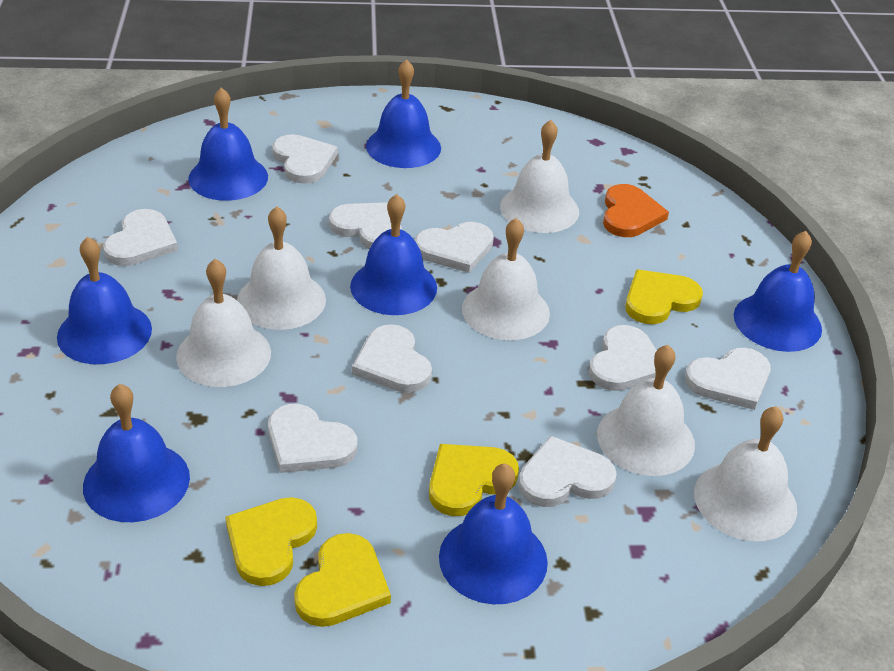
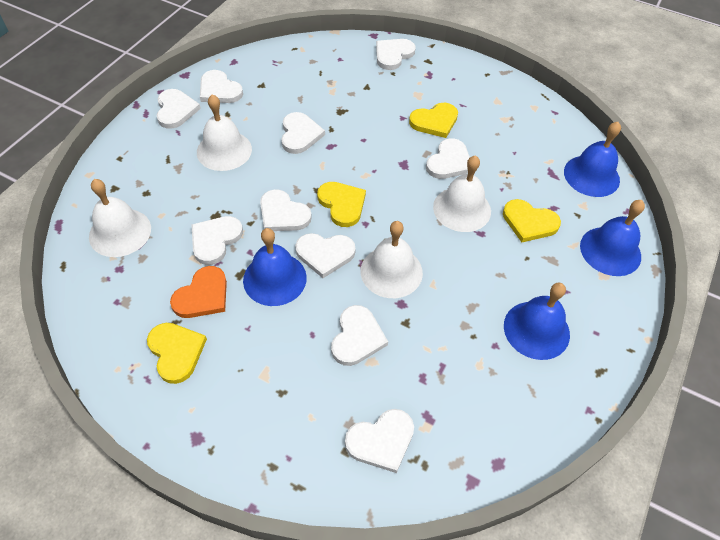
blue bell: [57,237,152,364] [83,384,190,522] [188,88,268,201] [350,194,437,315] [366,59,441,168] [439,463,548,604] [734,231,822,352] = 7 -> [243,228,307,306] [504,282,570,360] [564,122,621,197] [580,200,645,276] = 4
white bell: [176,259,271,387] [237,206,326,330] [462,218,550,340] [500,120,579,233] [597,345,695,476] [694,406,797,541] = 6 -> [89,179,151,257] [197,94,252,171] [360,221,423,298] [433,155,491,232] = 4
white heart: [103,209,178,266] [268,404,357,473] [272,134,337,184] [329,202,402,249] [352,324,432,393] [415,222,494,273] [518,436,617,507] [589,325,667,391] [685,348,771,410] = 9 -> [156,89,201,129] [191,216,243,265] [200,70,243,103] [260,189,312,231] [281,112,325,154] [295,233,356,278] [331,305,388,366] [345,409,414,473] [376,39,416,70] [426,138,470,179] = 10

